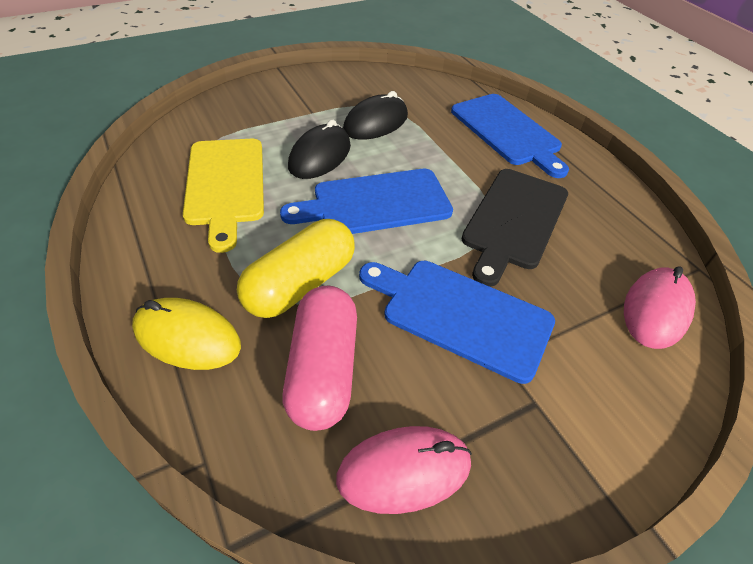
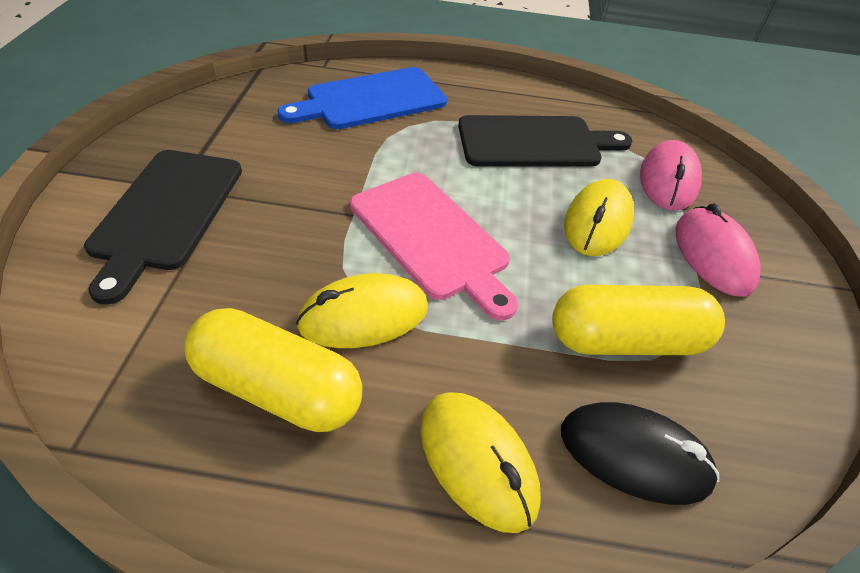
black cutting board: [462,169,568,287] = 1 -> [84,150,242,304] [458,115,633,167] = 2
black mouse: [288,119,351,179] [343,91,408,140] = 2 -> [561,402,719,505] = 1
blue cutting board: [280,169,453,234] [359,261,555,384] [451,94,569,178] = 3 -> [277,67,447,129] = 1
pink capsule: [283,286,357,431] = 1 -> none = 0
pink cutting board: none = 0 -> [350,173,518,320] = 1
yellow capsule: [237,219,355,318] = 1 -> [184,308,362,432] [552,285,725,355] = 2
yellow cutting board: [183,139,264,253] = 1 -> none = 0
yellow mouse: [132,298,241,370] = 1 -> [296,273,428,348] [420,392,541,533] [564,179,634,256] = 3

